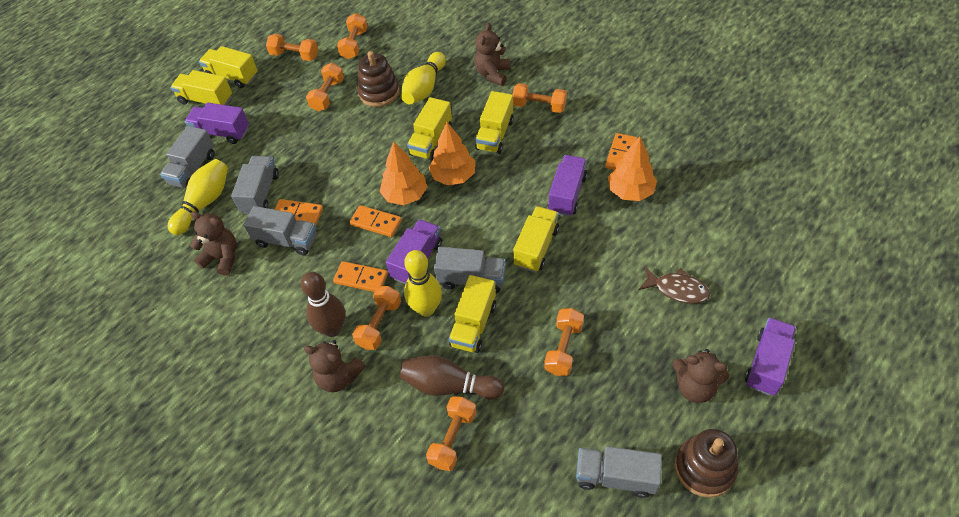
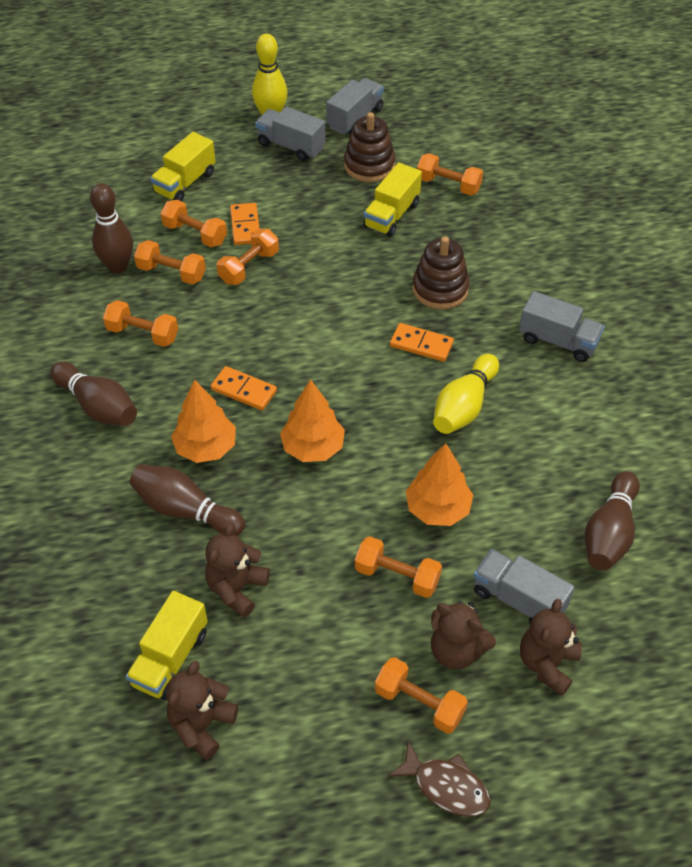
brown bowling pin: [301,272,345,337] [400,355,504,400] = 2 -> [51,362,137,426] [90,184,133,273] [129,464,245,536] [585,471,640,571] = 4
grey truck: [160,126,215,188] [231,156,279,214] [244,206,317,255] [434,247,506,293] [576,446,662,498] = 5 -> [255,107,326,161] [326,78,384,135] [474,549,574,624] [519,291,605,362] = 4
orange domino: [274,199,323,225] [333,261,388,292] [350,205,402,237] [605,133,637,170] = 4 -> [211,366,277,410] [230,203,260,245] [390,323,454,362] = 3
purple truck: [185,103,249,144] [386,219,442,284] [548,155,587,216] [745,318,796,395] = 4 -> none = 0
yellow bowling pin: [168,159,228,235] [401,52,446,104] [404,250,442,316] = 3 -> [252,34,288,115] [433,354,499,434] = 2
yellow truck: [171,70,232,105] [199,46,258,88] [407,97,452,161] [449,275,496,353] [475,91,514,154] [513,206,559,272] = 6 -> [126,591,208,700] [150,132,216,201] [363,162,422,237] = 3

